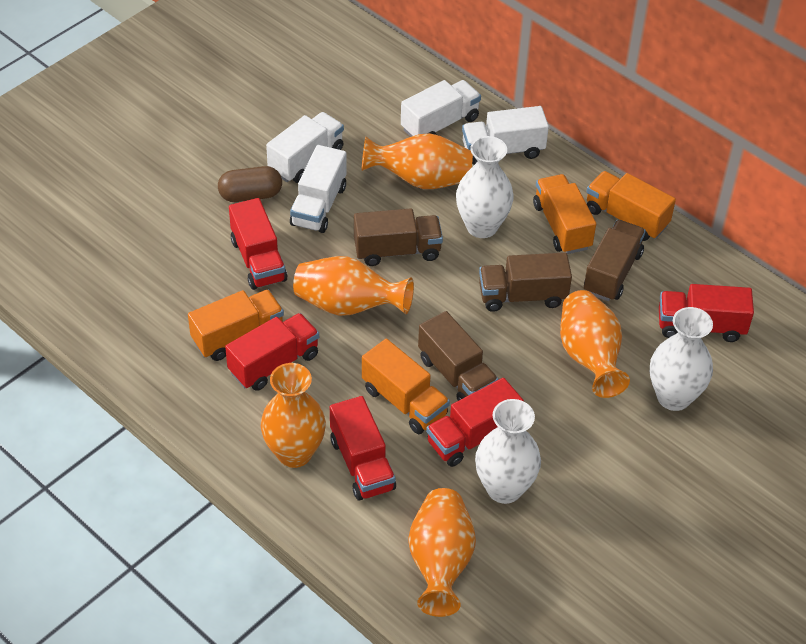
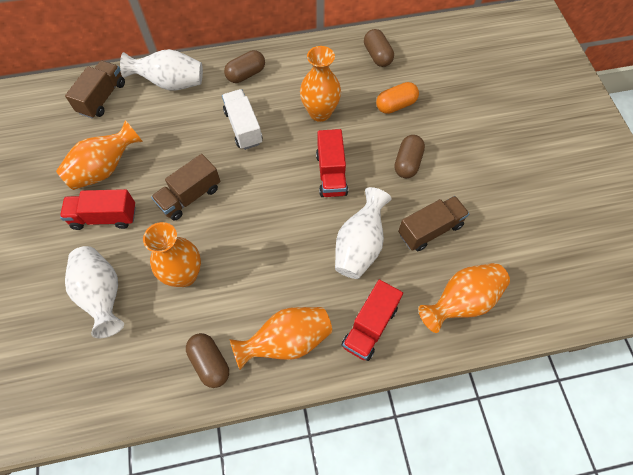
brown capsule: [218,166,282,202] = 1 -> [186,333,229,388] [224,50,265,83] [364,29,394,67] [394,135,425,178] = 4
brown truck: [354,208,443,266] [418,311,499,401] [479,252,572,312] [584,220,646,301] = 4 -> [65,61,125,119] [151,154,220,220] [398,196,469,251] = 3
orange capsule: none = 0 -> [376,82,419,114] = 1
orange truck: [188,289,284,361] [362,339,450,434] [533,174,596,254] [586,171,676,241] = 4 -> none = 0
red truck: [225,313,319,391] [229,198,287,290] [330,396,396,501] [426,378,524,467] [659,284,754,342] = 5 -> [60,189,136,230] [316,129,348,197] [342,280,403,361] = 3
white truck: [266,112,344,183] [290,145,347,233] [401,80,481,137] [462,106,549,165] = 4 -> [222,89,263,150] = 1

